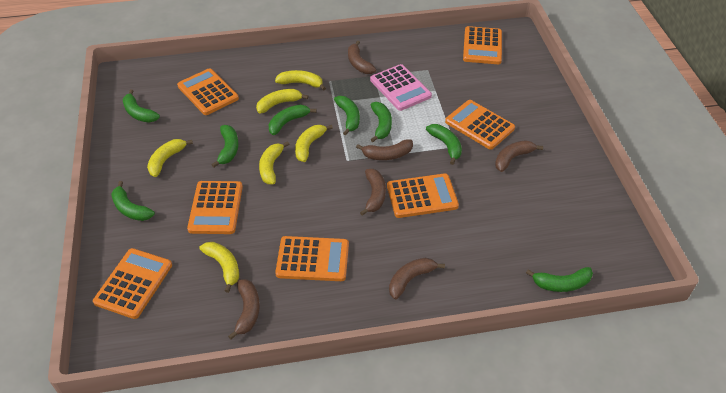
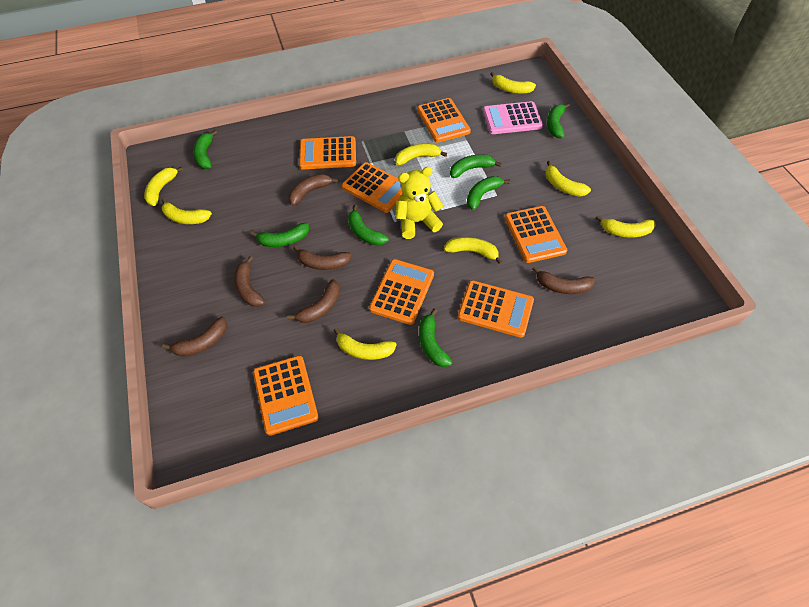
green banana: [111,181,155,221] [122,89,160,123] [212,125,239,167] [268,105,316,135] [334,96,360,135] [371,102,392,142] [426,124,462,165] [526,267,593,292] = 8 -> [193,130,217,169] [251,223,309,247] [348,205,389,246] [419,308,452,367] [450,154,502,178] [467,176,510,210] [547,103,570,138] = 7
yellow banana: [147,139,193,177] [199,242,239,293] [256,89,308,113] [259,141,289,184] [275,70,326,91] [295,125,333,162] = 6 -> [144,167,183,206] [161,198,212,224] [333,328,397,360] [395,144,447,165] [444,237,503,265] [490,72,536,94] [545,161,591,197] [596,215,656,238] = 8
yellow teddy bear: none = 0 -> [395,167,443,239] = 1

